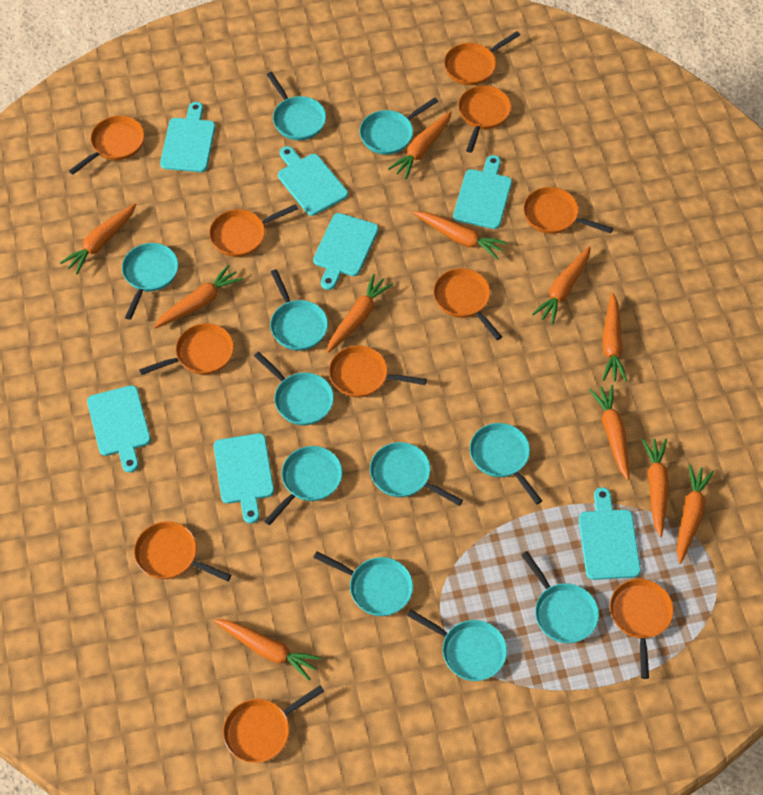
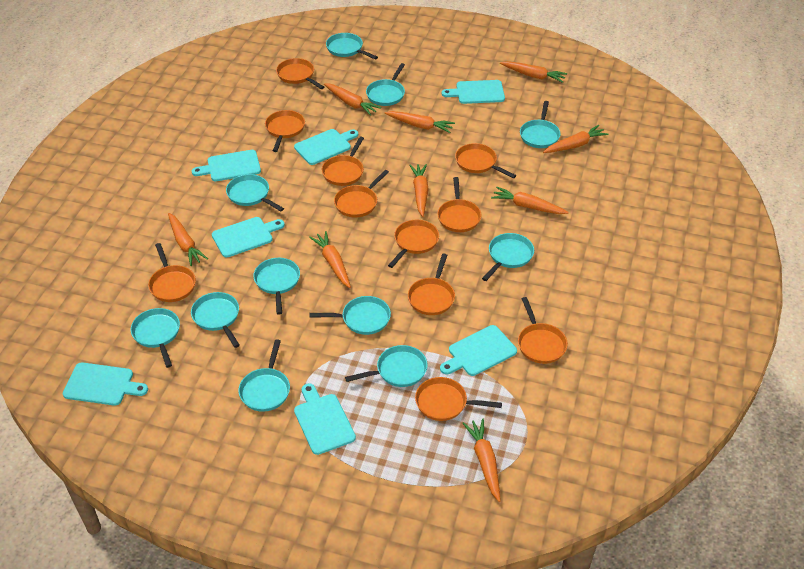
orange carrot: [60,203,136,275] [154,265,243,328] [214,619,322,681] [327,274,393,353] [388,111,452,179] [413,211,508,259] [532,246,591,325] [589,385,629,480] [602,292,627,382] [642,438,669,537] [677,464,714,564] = 11 -> [168,213,208,266] [309,231,351,288] [324,83,381,116] [384,111,455,133] [409,164,429,217] [463,418,501,502] [491,187,569,214] [500,61,567,83] [543,125,609,153] = 9

